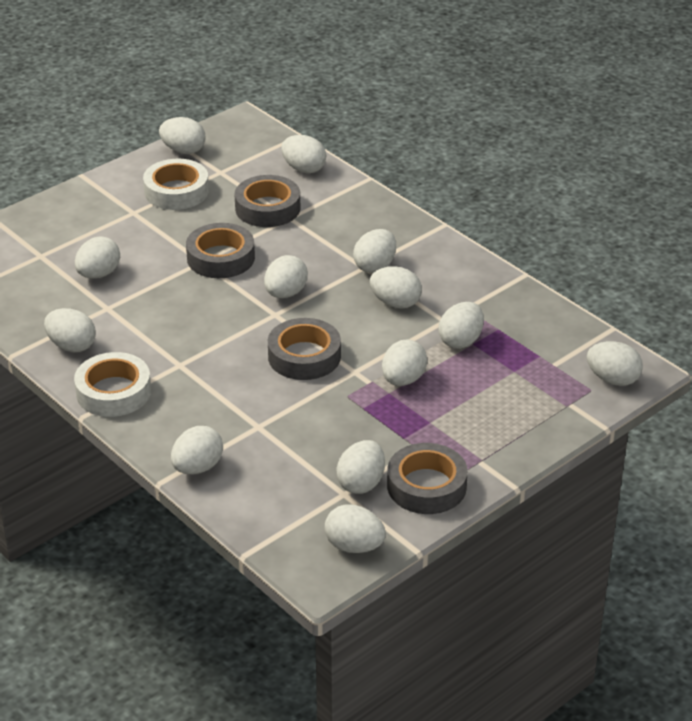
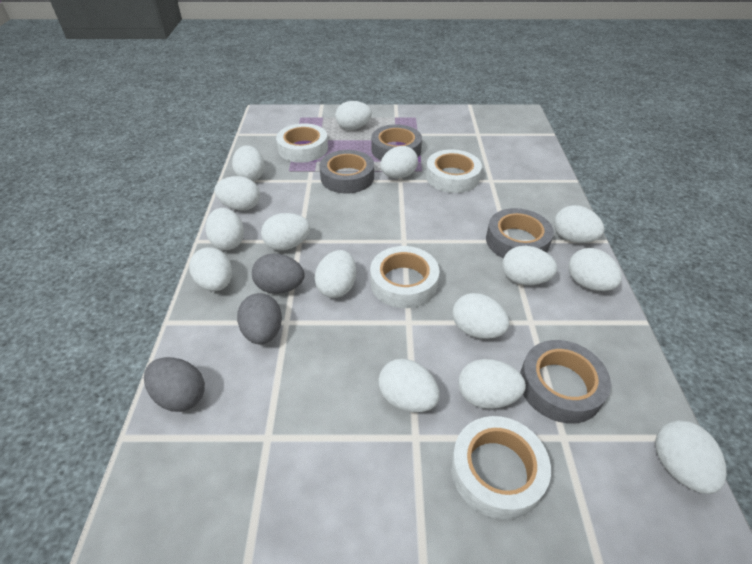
grey egg: none = 0 -> [144,357,205,412] [237,293,282,345] [252,254,305,294] = 3
white egg: [44,308,96,352] [75,236,120,279] [159,117,206,154] [171,426,223,474] [264,255,308,298] [281,135,326,173] [325,505,386,553] [336,440,385,494] [353,229,396,273] [370,266,422,309] [382,340,427,386] [439,302,484,349] [587,341,643,386] = 13 -> [189,247,232,291] [206,208,244,250] [214,176,260,211] [232,145,265,181] [261,213,310,251] [315,250,356,298] [335,101,372,130] [378,359,440,413] [380,146,418,178] [452,293,509,339] [458,359,526,409] [502,246,557,285] [554,205,604,243] [568,248,622,291] [655,420,727,494] = 15
white tape: [74,352,151,417] [143,159,209,210] = 2 -> [276,123,328,163] [370,246,440,308] [426,149,482,193] [451,416,551,520] = 4

